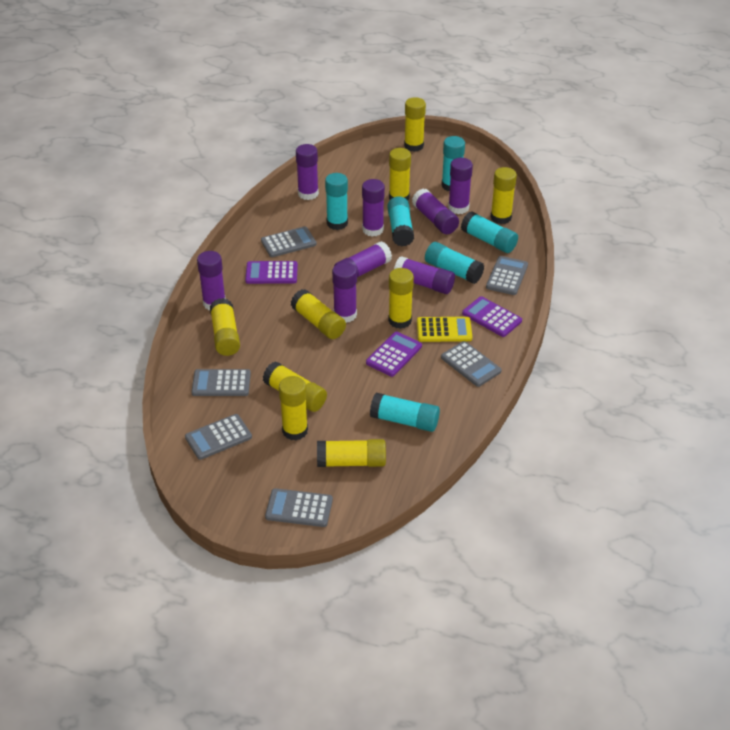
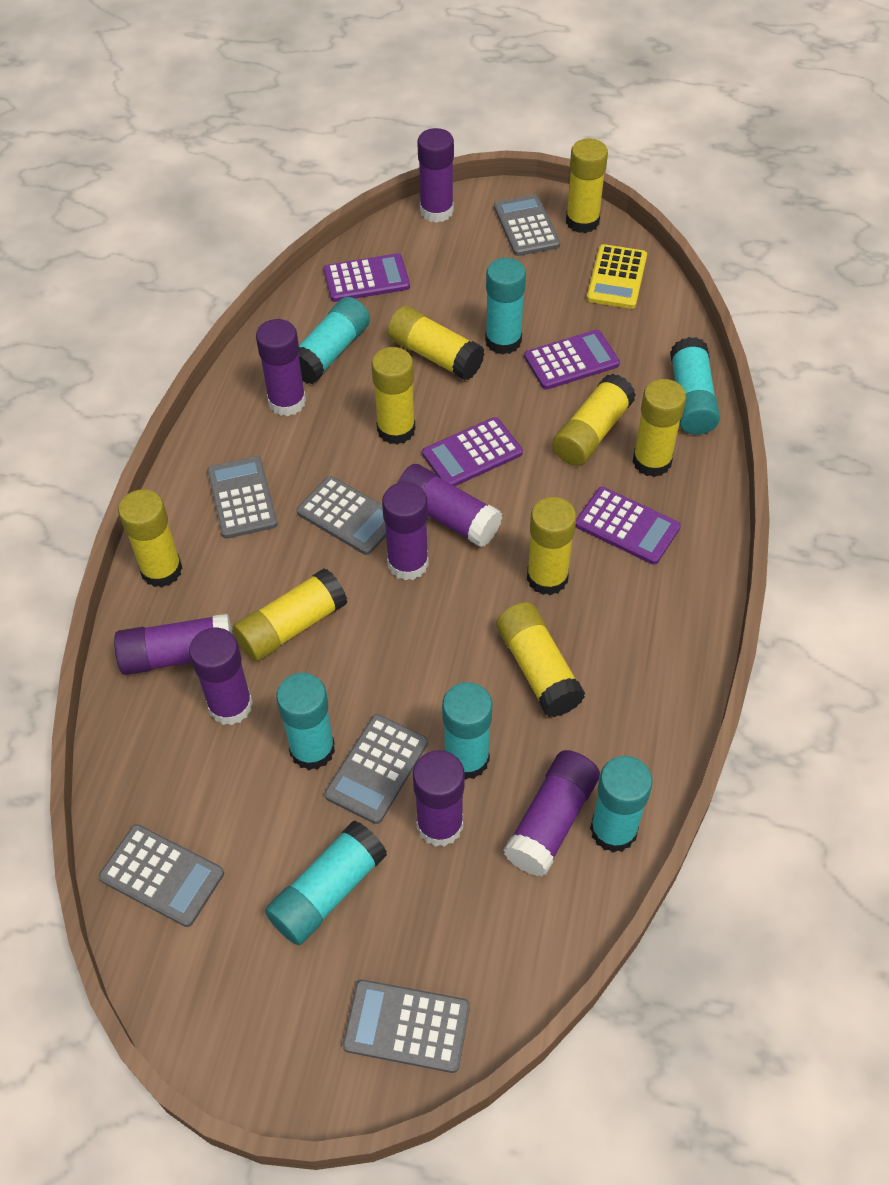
purple calculator: [245,261,298,284] [366,331,422,377] [462,296,522,337] = 3 -> [323,253,410,302] [422,417,523,486] [524,330,620,390] [576,487,681,565] = 4
turquoise glue stick: [325,173,348,230] [370,393,440,432] [387,196,414,246] [425,242,484,284] [441,136,465,191] [461,211,518,253] = 6 -> [265,821,387,945] [276,673,335,770] [298,297,370,384] [442,682,493,780] [485,258,526,354] [590,756,653,853] [670,337,720,435] = 7

